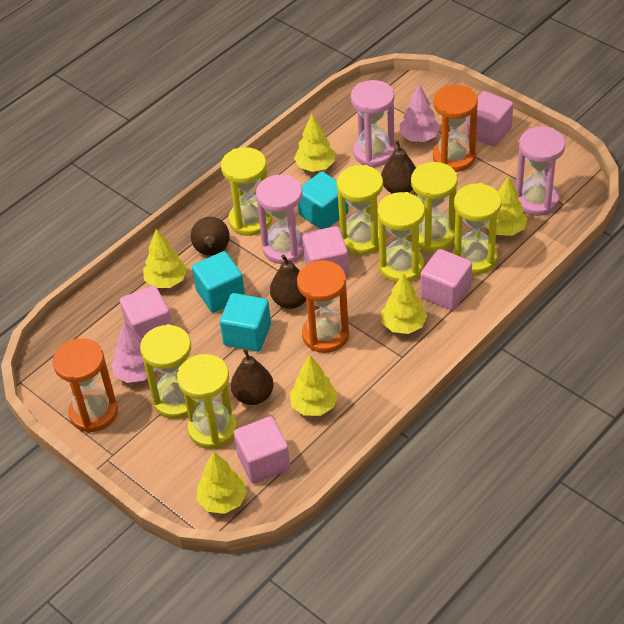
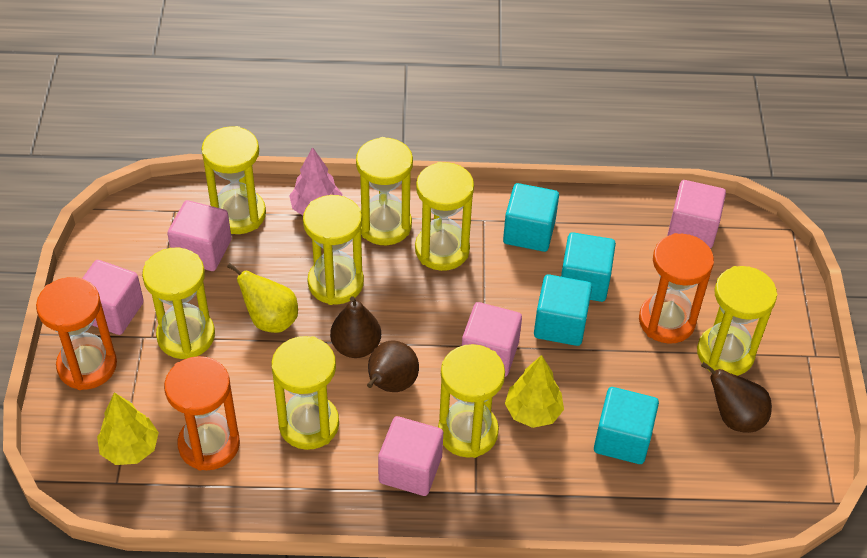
brown pear: [191,217,230,256] [231,348,274,405] [270,254,306,309] [381,140,416,194] = 4 -> [330,296,381,358] [367,341,419,392] [701,362,772,433] = 3
pink hourglass: [256,175,304,264] [351,80,395,167] [516,127,565,216] = 3 -> none = 0
pink tree: [111,322,156,383] [399,84,440,142] = 2 -> [289,147,342,215] = 1
turquoise cube: [192,251,245,313] [220,293,271,352] [298,172,348,229] = 3 -> [503,183,559,252] [534,274,592,346] [561,232,616,302] [594,387,659,464] = 4
yellow hourglass: [140,324,200,419] [177,354,237,449] [221,147,272,236] [337,165,383,255] [377,192,425,283] [411,162,458,252] [452,183,502,274] = 7 -> [142,247,215,359] [201,126,266,234] [271,336,339,450] [303,195,364,305] [356,137,413,245] [415,162,474,271] [438,344,505,458] [697,266,777,376] = 8
yellow pear: none = 0 -> [227,263,298,333] = 1
yellow tree: [143,229,187,288] [197,452,247,514] [290,355,338,416] [294,114,335,172] [381,273,427,334] [485,176,528,236] = 6 -> [97,392,159,465] [505,355,564,428] = 2

